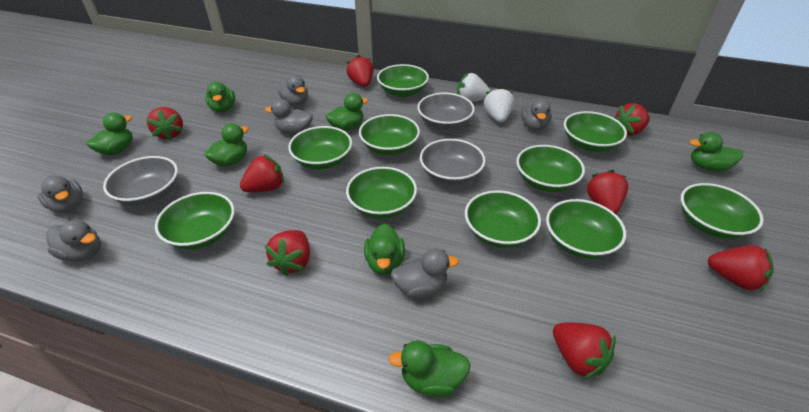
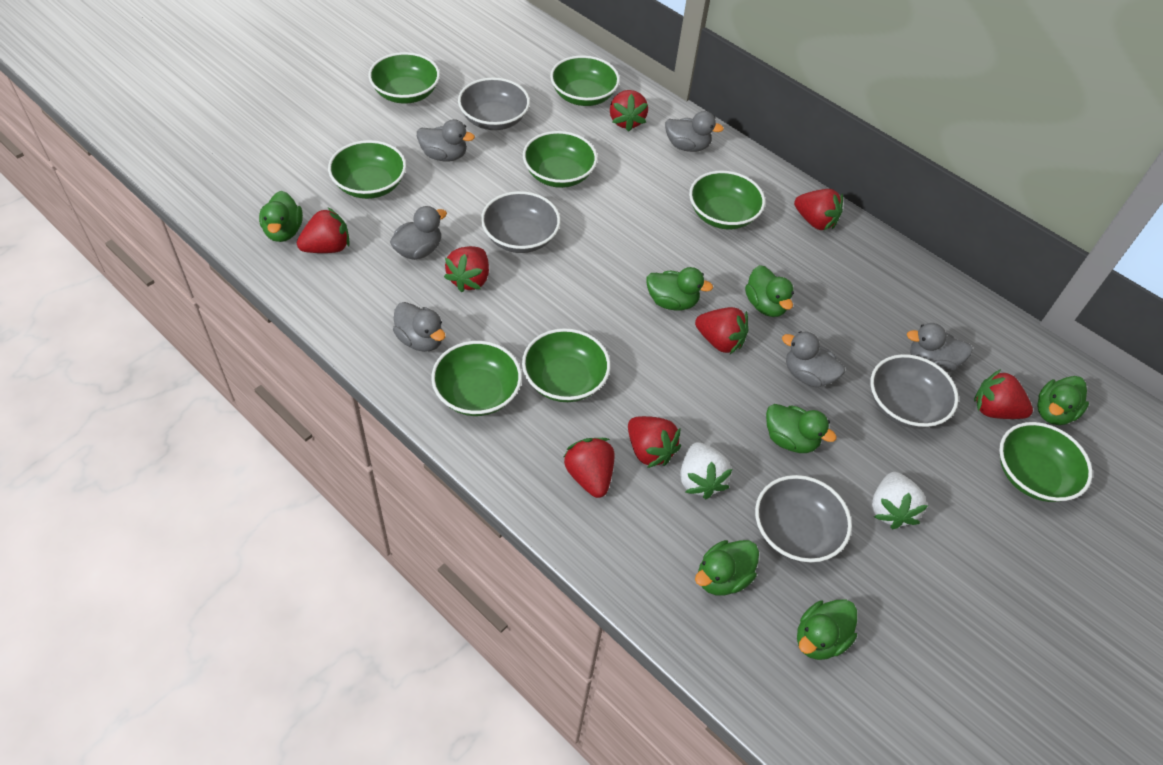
green bowl: [155,192,235,250] [288,126,352,169] [346,167,417,219] [359,114,420,155] [377,64,429,97] [465,190,541,248] [516,145,585,192] [546,199,626,259] [564,111,627,152] [681,183,764,239] = 10 -> [328,140,406,199] [369,52,440,104] [431,341,522,416] [522,328,610,402] [523,131,597,188] [550,55,620,106] [689,171,765,229] [999,422,1092,502] = 8
grey bowl: [103,156,178,206] [417,93,475,130] [420,139,486,185] = 3 -> [458,78,530,130] [481,191,560,253] [755,475,852,563] [871,354,958,429] = 4

